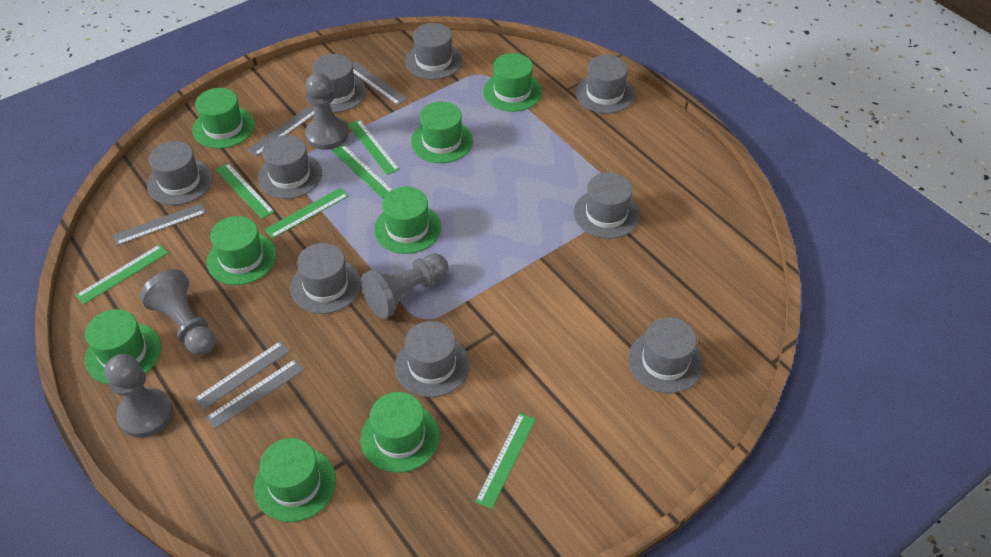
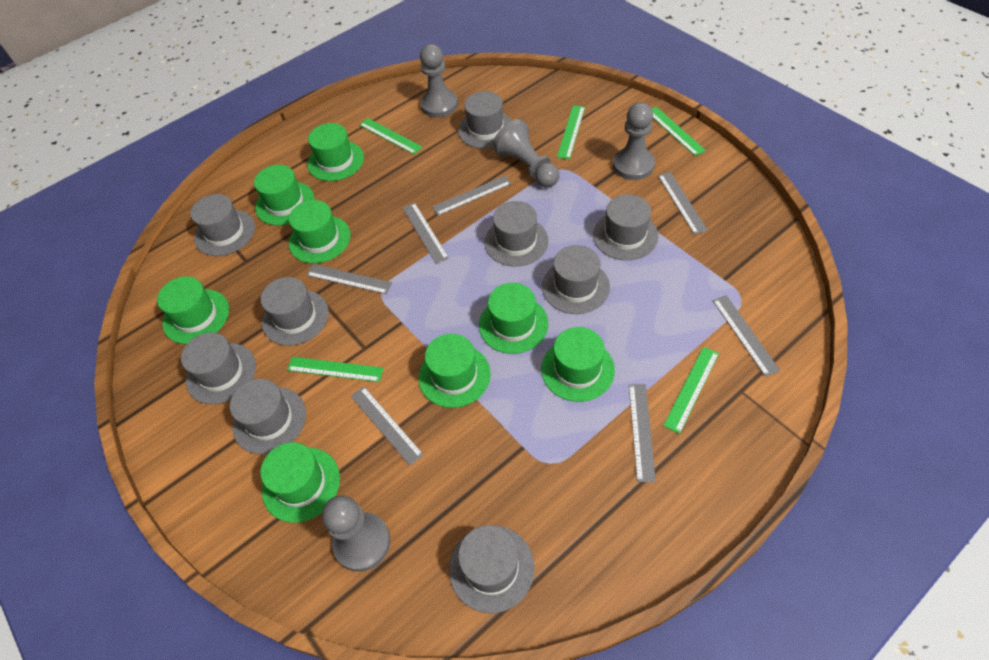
green ruler: [76,244,168,304] [216,163,275,219] [264,187,349,239] [332,144,392,199] [347,120,400,175] [475,413,536,509] = 6 -> [287,357,384,382] [359,118,422,154] [557,105,585,159] [652,107,706,156] [663,347,719,434] = 5
grey ruler: [113,203,206,246] [194,341,290,410] [206,359,304,429] [247,106,314,156] [352,62,407,106] = 5 -> [306,264,392,294] [351,386,424,465] [402,203,449,264] [432,176,512,216] [629,384,656,482] [658,172,708,235] [712,295,780,377] = 7

